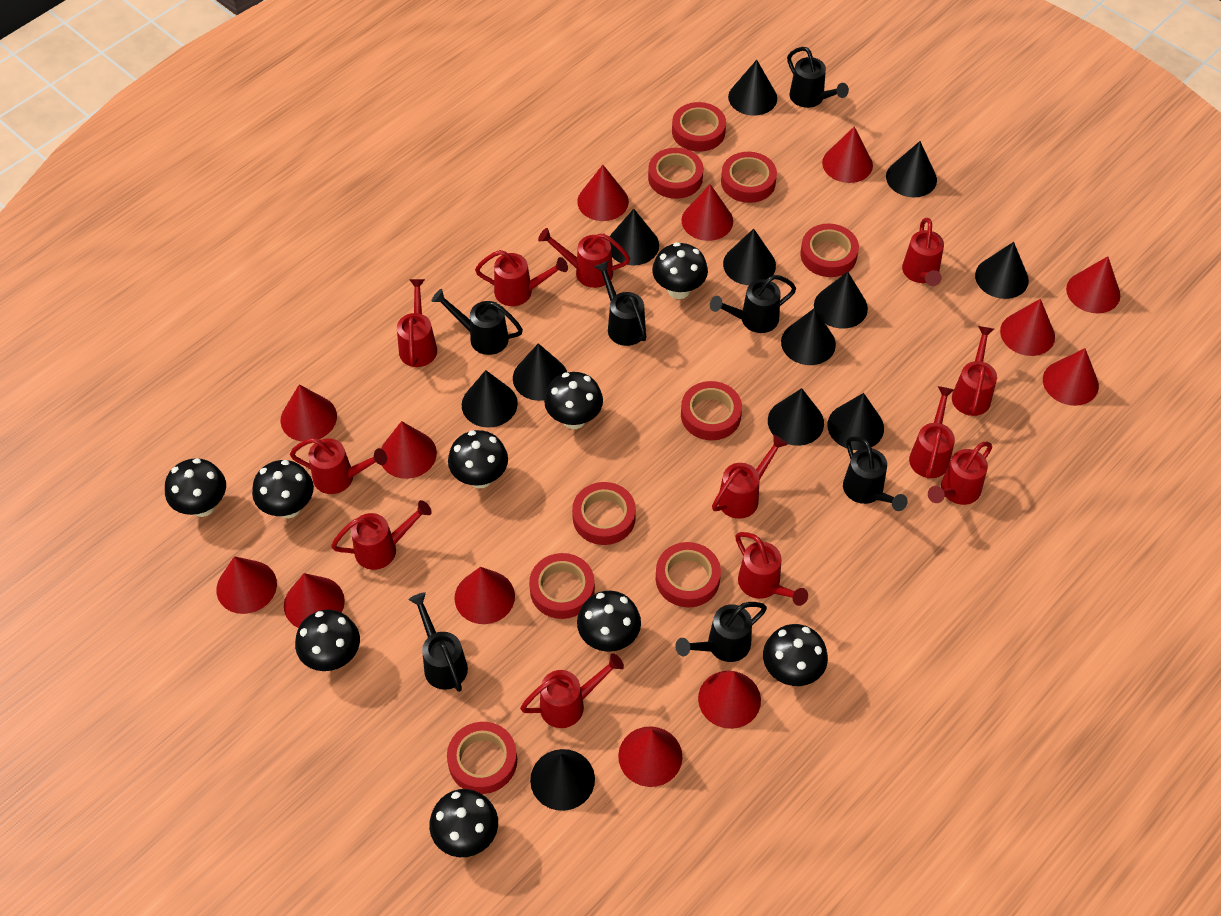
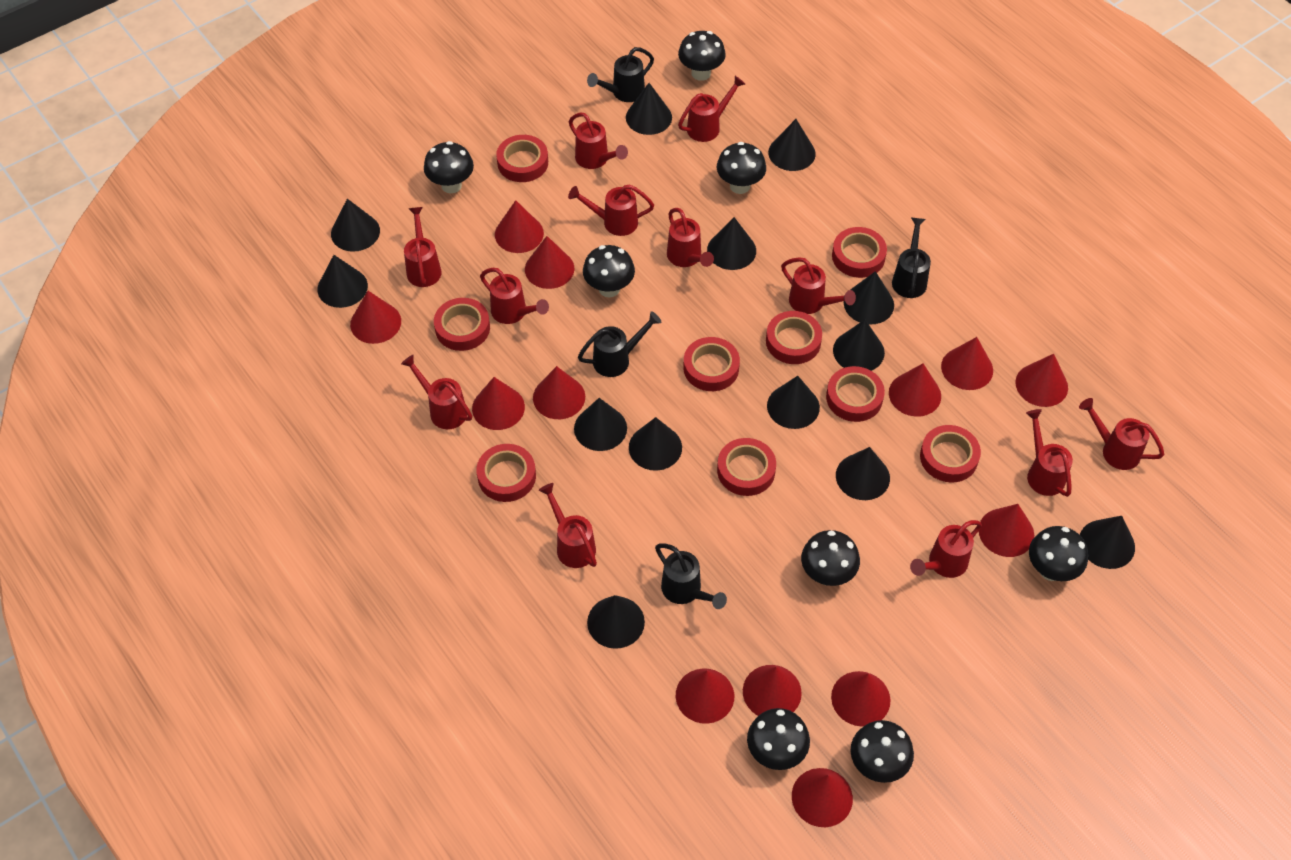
black cone: [462,370,518,428] [513,343,567,401] [530,749,595,811] [609,209,659,266] [723,228,776,285] [728,60,777,116] [768,388,824,446] [781,308,836,365] [814,271,868,329] [827,393,884,450] [886,141,937,197] [975,242,1029,299] = 12 -> [317,255,368,308] [331,199,380,252] [574,398,627,451] [587,595,645,649] [626,83,672,135] [629,417,682,471] [707,217,756,270] [767,376,820,429] [768,119,816,171] [833,320,885,371] [836,447,890,500] [844,271,894,324] [1080,516,1135,569] = 13
black mushroom: [165,458,226,517] [252,460,314,518] [295,610,360,671] [429,789,498,857] [448,430,508,488] [544,372,603,429] [577,591,641,652] [652,242,708,299] [763,624,828,686] = 9 -> [424,141,474,193] [583,245,635,297] [678,31,726,81] [717,142,766,194] [747,708,810,770] [801,530,860,586] [851,720,914,783] [1029,526,1088,581] = 8
black watering can: [409,592,468,692] [432,289,523,355] [594,261,647,346] [675,602,767,662] [710,275,796,333] [787,47,849,108] [843,437,908,511] = 7 -> [578,311,662,377] [587,47,654,102] [655,543,727,609] [892,218,931,298] = 4

